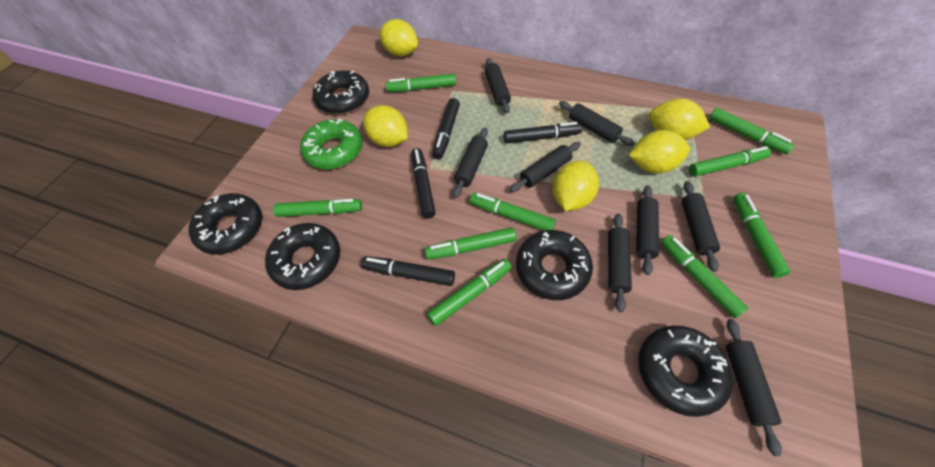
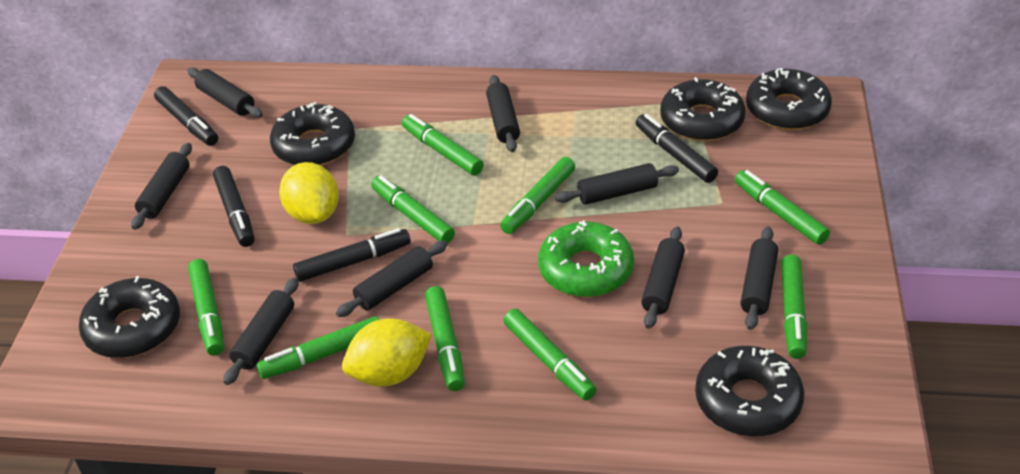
yellow lemon: [363,105,408,147] [379,19,418,56] [552,161,599,211] [629,130,690,173] [649,99,710,140] = 5 -> [279,162,339,224] [342,319,432,387] = 2

